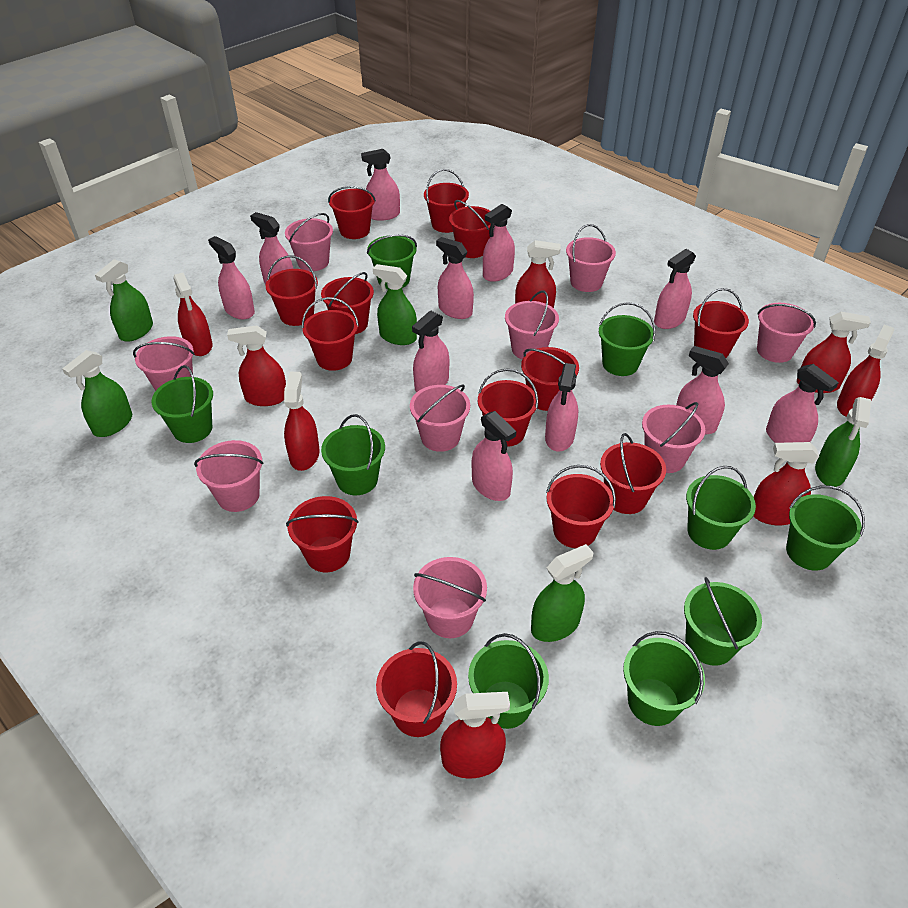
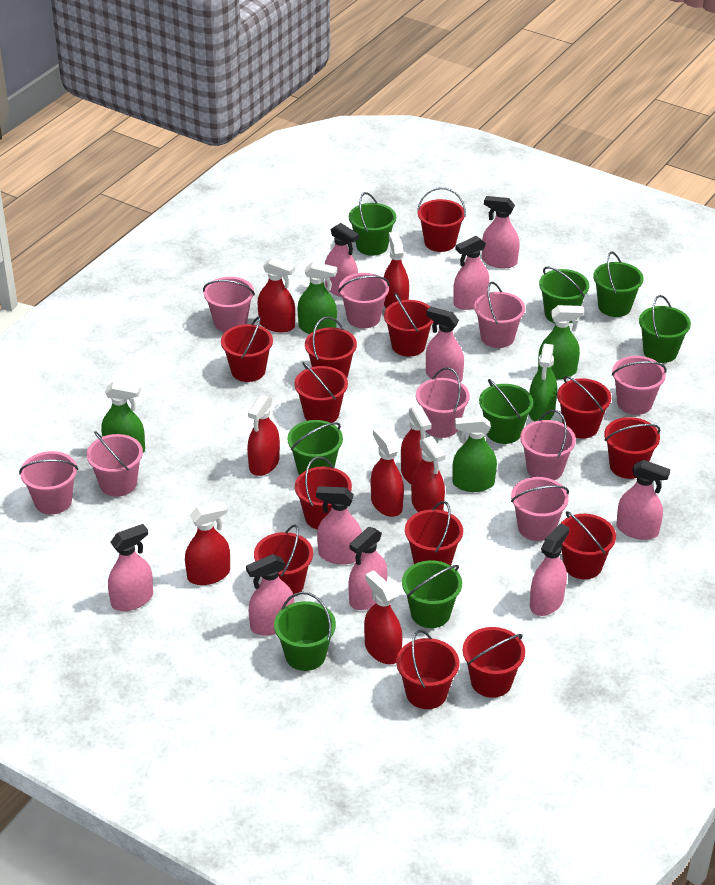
green bucket: [152,365,213,443] [321,414,385,495] [367,234,417,289] [468,633,549,729] [599,302,656,376] [623,631,705,726] [684,577,762,666] [686,466,756,550] [786,486,865,571] = 9 -> [274,592,336,671] [287,420,343,475] [349,192,396,256] [402,560,462,628] [479,379,533,444] [539,267,589,323] [593,251,643,317] [639,295,691,363] = 8
pink spray bottle: [208,236,255,319] [250,212,293,285] [361,149,400,221] [412,310,449,392] [436,237,474,319] [472,411,516,501] [483,204,515,282] [545,363,578,452] [654,249,696,329] [676,346,729,435] [766,364,839,443] = 11 -> [108,524,153,611] [246,554,294,636] [316,486,362,565] [325,223,359,297] [348,527,387,610] [426,307,464,383] [453,236,489,310] [482,196,520,268] [530,523,569,616] [616,460,670,540] = 10

